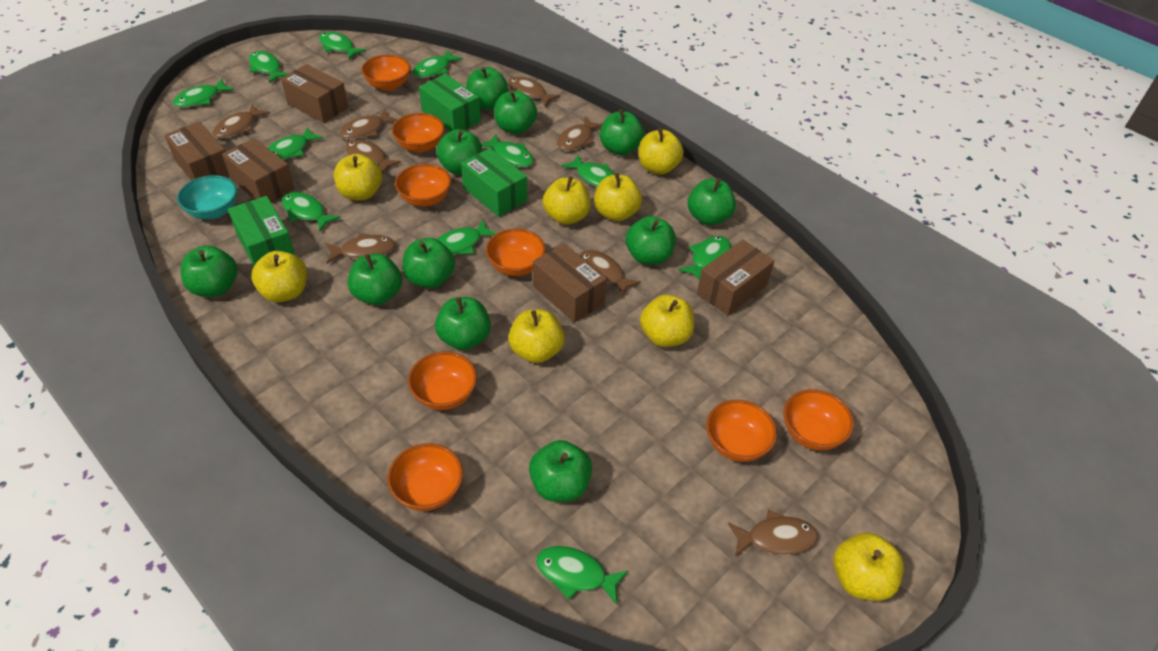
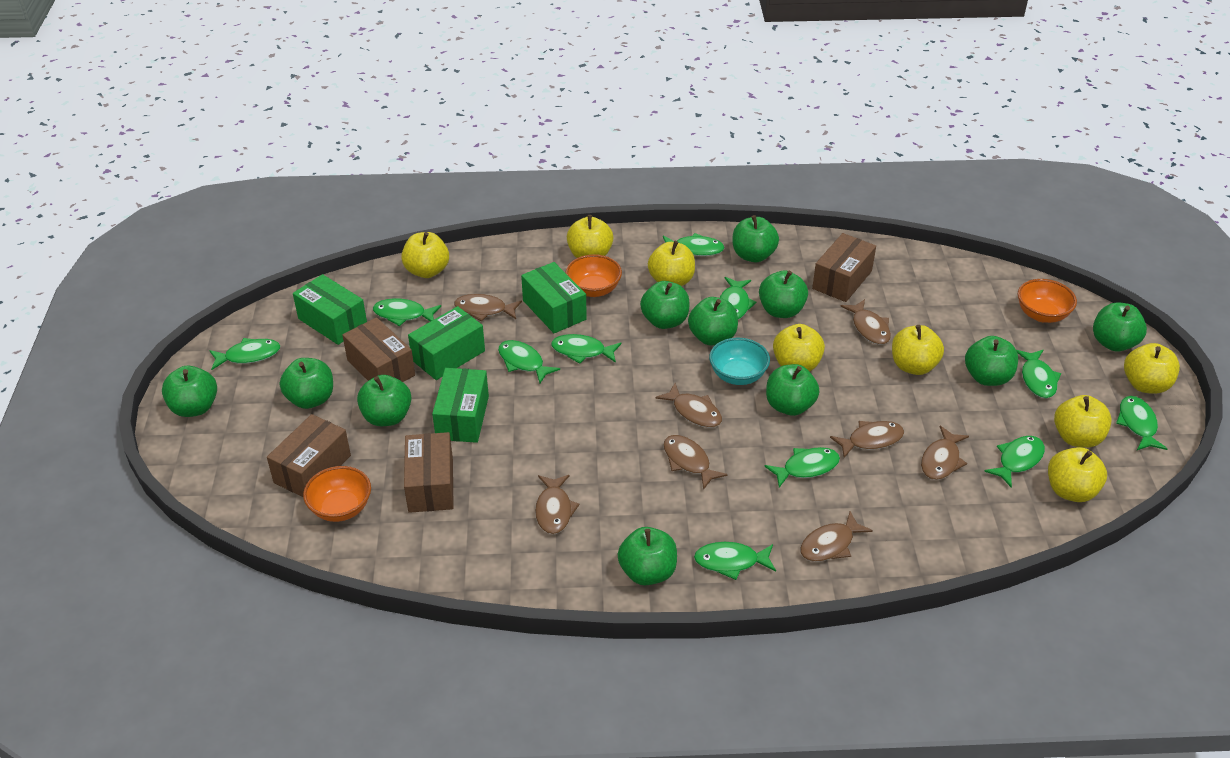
brown box: [165,121,230,181] [222,138,295,202] [281,64,348,123] [533,243,607,322] [697,240,774,316] = 5 -> [267,414,351,497] [342,317,415,382] [404,432,454,513] [812,233,876,302] = 4
green box: [228,196,295,266] [419,74,481,132] [461,148,527,217] = 3 -> [293,274,367,345] [408,306,485,380] [432,368,489,443] [521,262,587,333] = 4
orange bowl: [361,55,411,91] [387,443,463,511] [392,113,445,152] [395,164,451,207] [408,352,477,410] [486,229,546,276] [706,400,777,462] [783,389,854,450] = 8 -> [303,466,371,522] [566,254,622,297] [1018,279,1077,323] = 3

